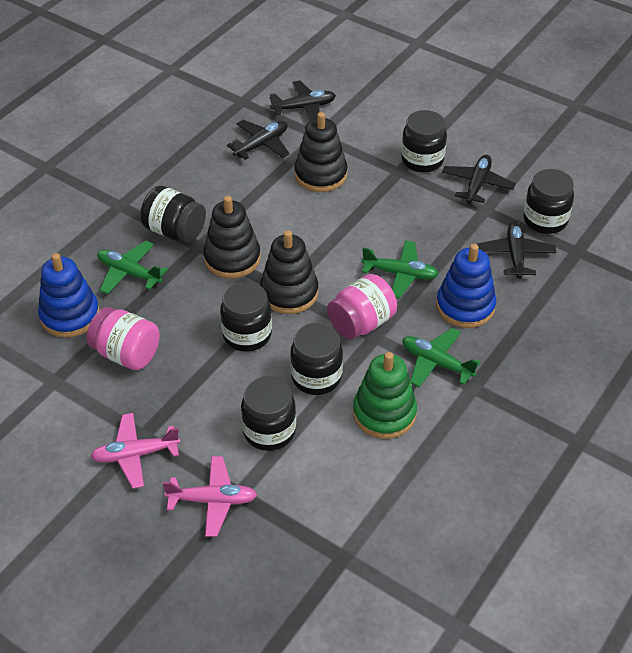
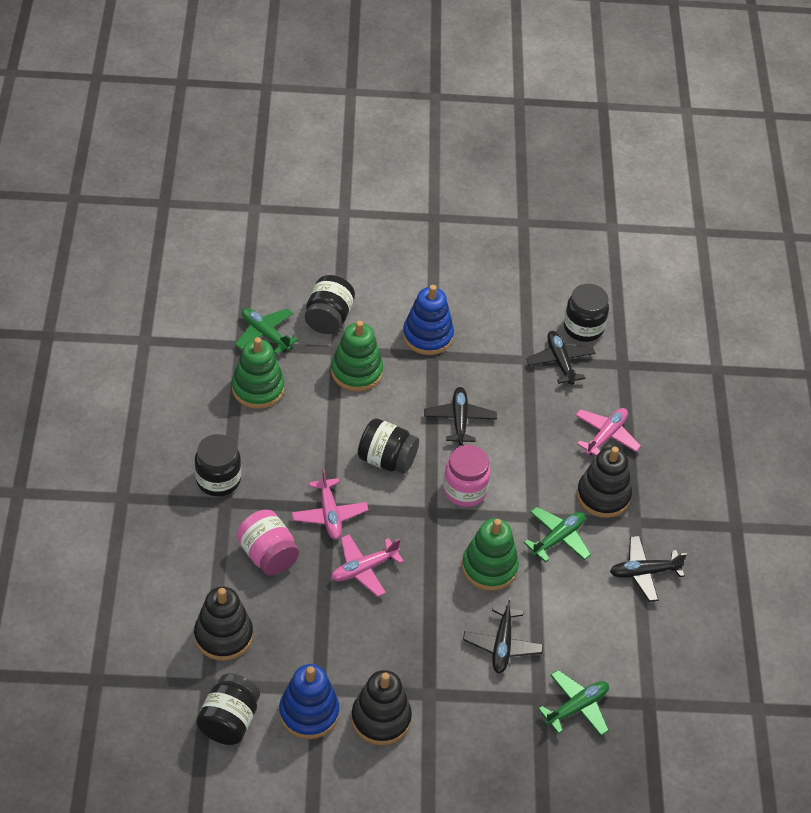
black jar: [140,186,206,242] [220,281,272,352] [241,376,296,451] [290,323,343,395] [401,110,447,172] [523,169,574,234] = 6 -> [195,434,241,497] [196,673,260,745] [305,275,355,334] [358,418,419,474] [564,284,609,342] = 5
green stacking toy: [353,352,417,439] = 1 -> [232,337,285,409] [331,321,383,392] [462,518,519,591] = 3
pink plane: [91,413,180,489] [163,456,257,537] = 2 -> [292,468,369,540] [331,534,404,597] [575,408,641,456] = 3

